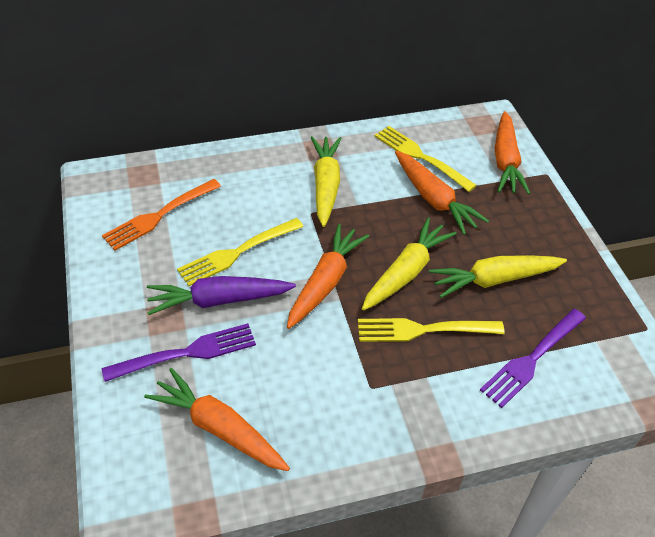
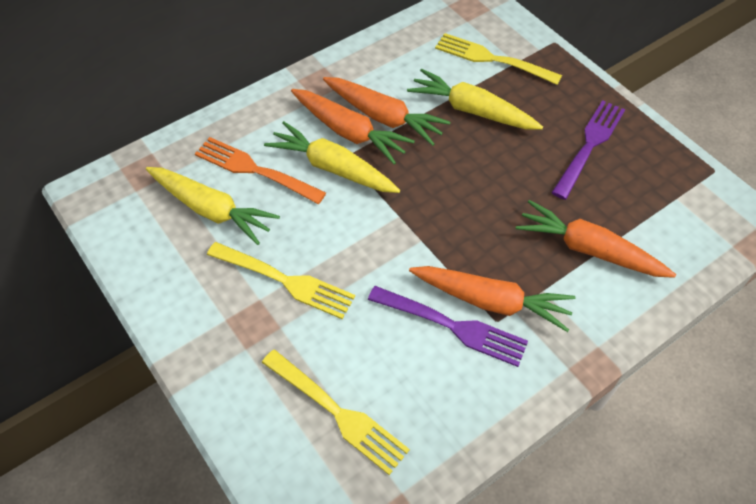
purple carrot: [147,276,296,315] = 1 -> none = 0

